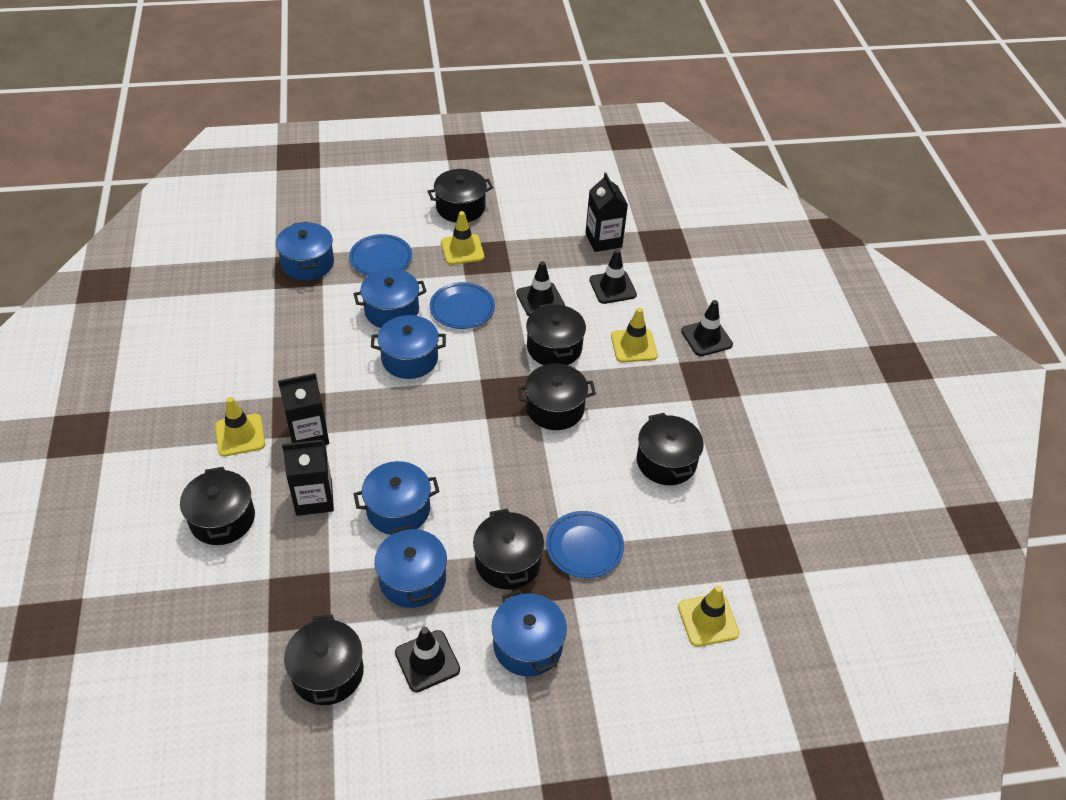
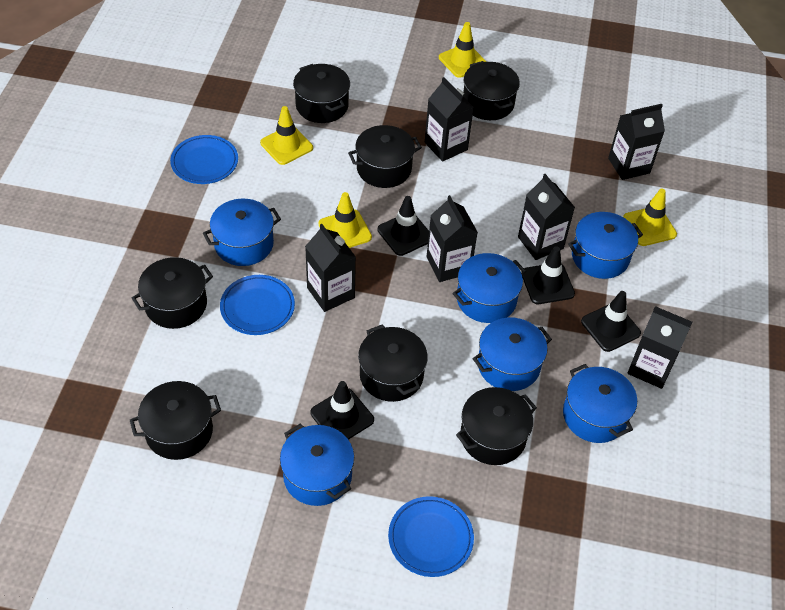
black carton: [278,373,329,445] [282,440,334,516] [585,173,628,252] = 3 -> [305,224,356,312] [425,77,474,162] [426,195,478,282] [518,174,575,260] [608,104,665,180] [627,306,693,389] = 6

